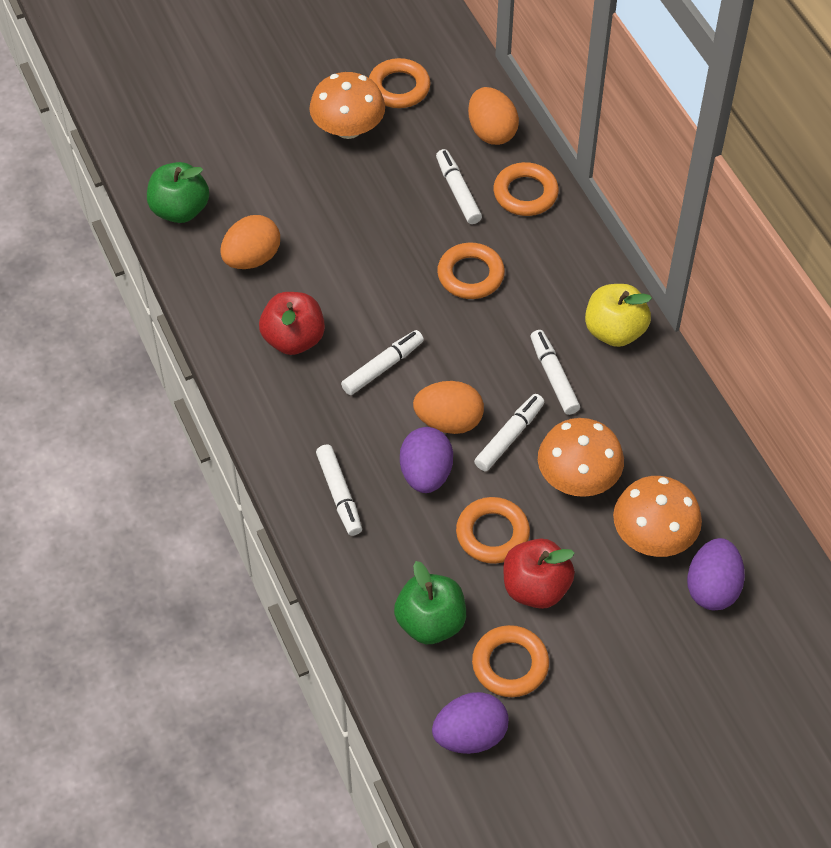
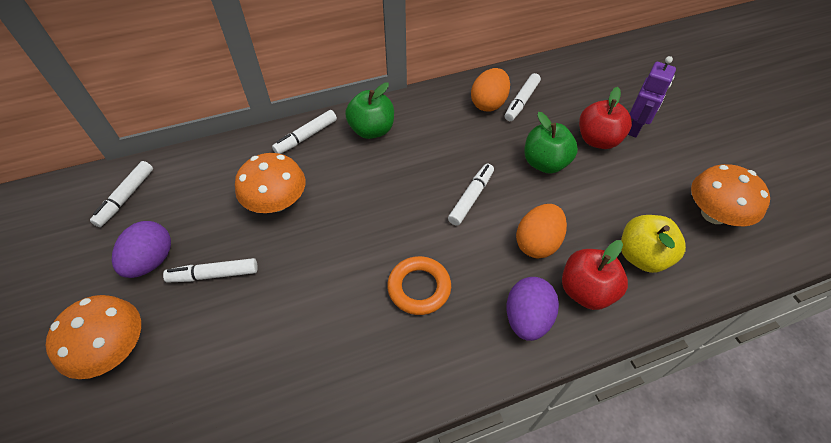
orange egg: [220,215,280,269] [413,381,484,434] [468,87,519,145] = 3 -> [471,68,510,112] [516,204,567,258] = 2
orange ring: [369,58,431,108] [437,243,505,299] [456,497,530,564] [472,625,549,697] [493,162,559,216] = 5 -> [387,256,451,315] = 1
purple egg: [400,427,453,493] [432,692,509,754] [687,538,745,610] = 3 -> [112,221,171,278] [507,277,559,341] = 2
purple robot: none = 0 -> [628,56,676,138] = 1

